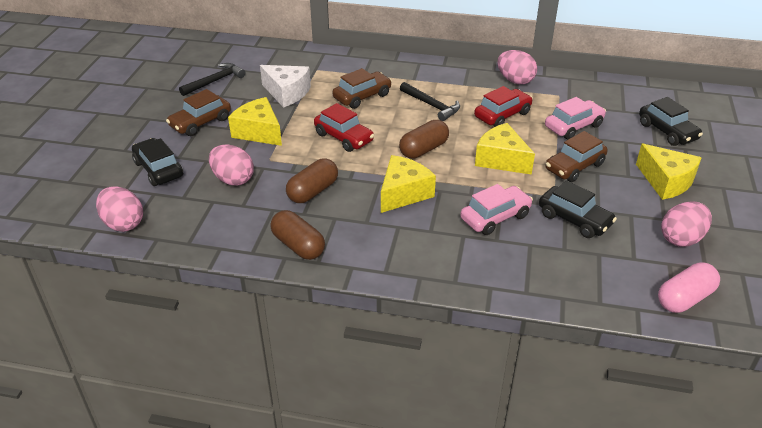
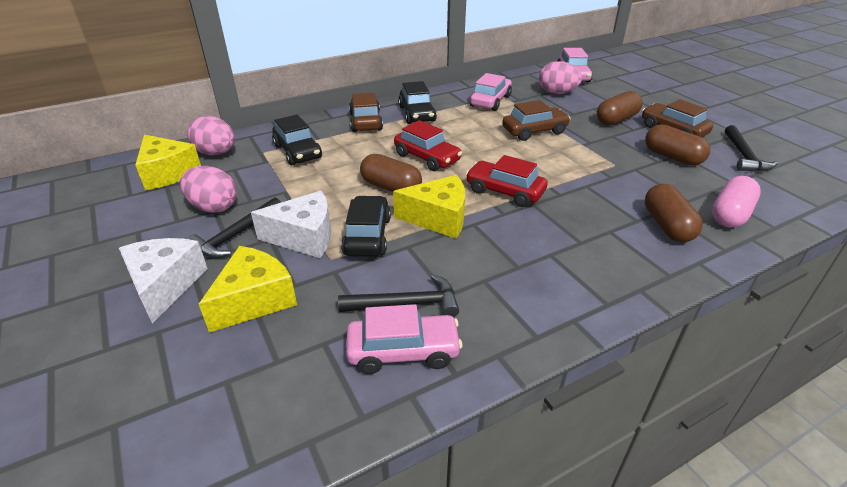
black hammer: [179,63,245,96] [400,82,460,121] = 2 -> [187,197,281,258] [338,274,459,317] [725,125,778,172] = 3
brown capsule: [270,210,325,260] [286,159,338,203] [399,120,449,159] = 3 -> [360,154,422,192] [597,91,643,125] [645,124,710,166] [645,184,703,242] = 4
pink car: [460,184,533,235] [545,97,606,139] = 2 -> [346,304,462,374] [470,73,512,111] [557,48,592,82] = 3
pink egg: [96,186,143,232] [209,144,254,186] [497,50,537,84] [661,201,712,247] = 4 -> [180,166,237,213] [187,116,235,155] [539,61,582,94] = 3
white cheese: [260,65,311,108] = 1 -> [119,238,208,324] [251,191,331,258] = 2
yellow cheese: [228,97,282,146] [381,155,436,213] [475,123,535,175] [636,144,702,200] = 4 -> [135,135,201,190] [199,246,297,333] [393,175,465,239] = 3

